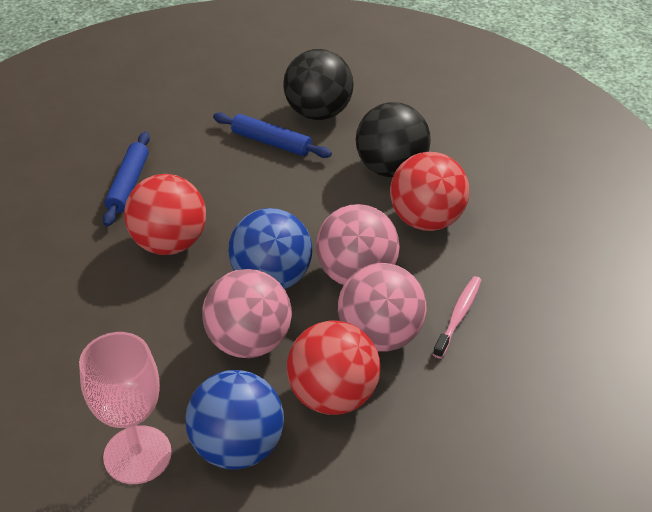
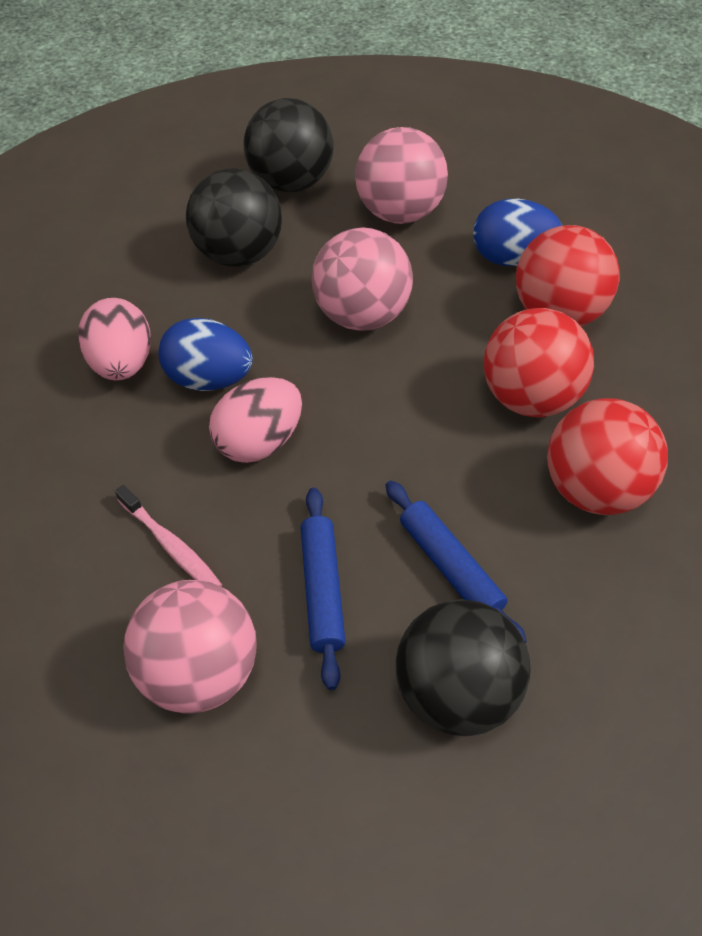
black ball: [283,49,354,120] [356,102,431,177] = 2 -> [186,168,282,267] [244,98,333,192] [396,599,531,736] = 3
blue ball: [185,370,284,470] [228,208,312,289] = 2 -> none = 0
blue egg: none = 0 -> [159,318,253,391] [473,199,562,266] = 2
pink egg: none = 0 -> [78,298,151,380] [209,377,302,463] = 2
pink goblet: [79,332,172,484] = 1 -> none = 0

